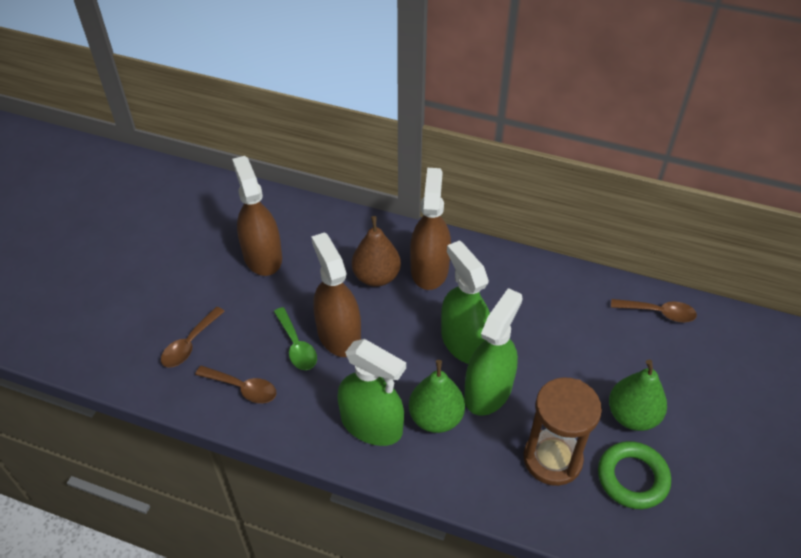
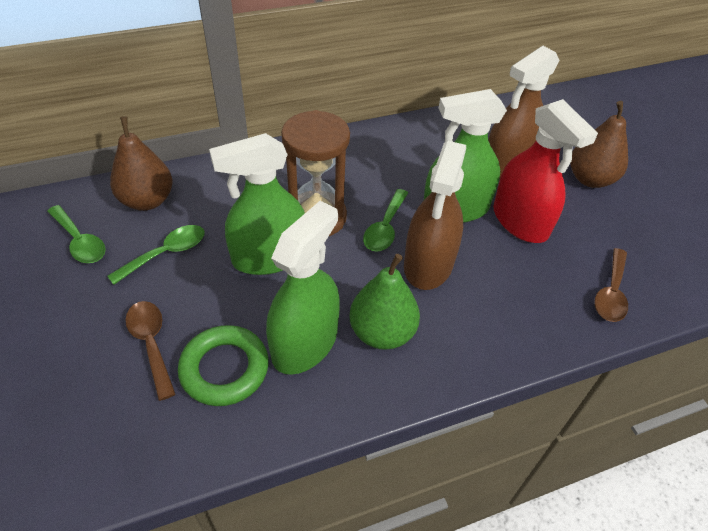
brown pear: [352,216,401,287] = 1 -> [110,116,173,211] [570,101,628,188] = 2
brown spoon: [161,307,225,367] [195,366,277,403] [611,299,697,322] = 3 -> [125,301,176,401] [594,248,628,322] = 2
brown spray bottle: [232,156,282,276] [311,232,361,357] [410,168,451,290] = 3 -> [404,141,466,290] [488,46,559,178] = 2
green pear: [409,360,465,433] [609,359,667,431] = 2 -> [349,254,420,350] = 1
green spoon: [274,307,317,370] = 1 -> [47,205,106,263] [107,225,205,285] [363,189,408,252] = 3
red spray bottle: none = 0 -> [493,99,598,243] = 1

